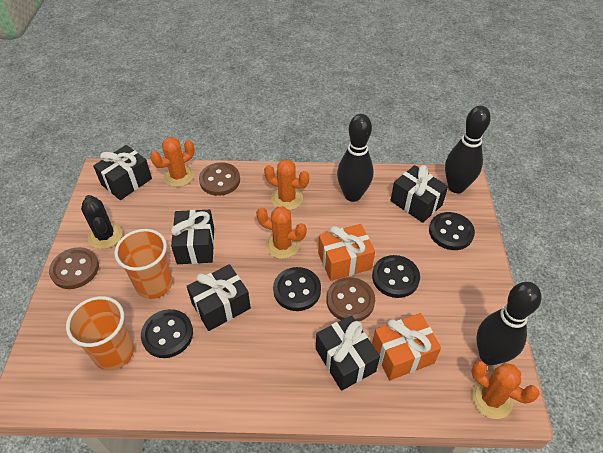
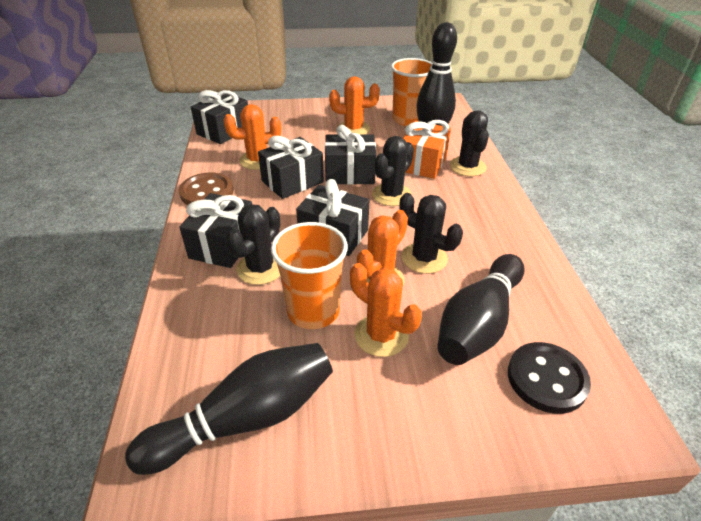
black button: [141,309,193,358] [273,267,321,311] [372,255,420,298] [429,212,475,250] = 4 -> [508,342,591,414] = 1
black cactus: [81,195,122,249] = 1 -> [226,204,280,285] [372,136,414,206] [399,193,463,274] [450,110,489,176] = 4
brown button: [49,247,99,289] [199,162,240,196] [326,277,375,321] = 3 -> [179,172,234,205] = 1
orange gift: [318,224,375,281] [372,313,441,380] = 2 -> [403,120,451,179] = 1

